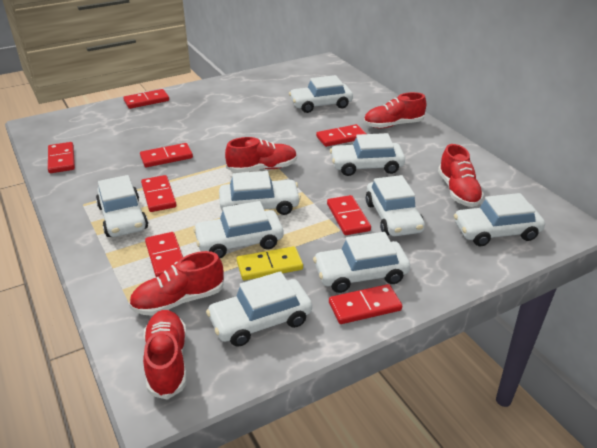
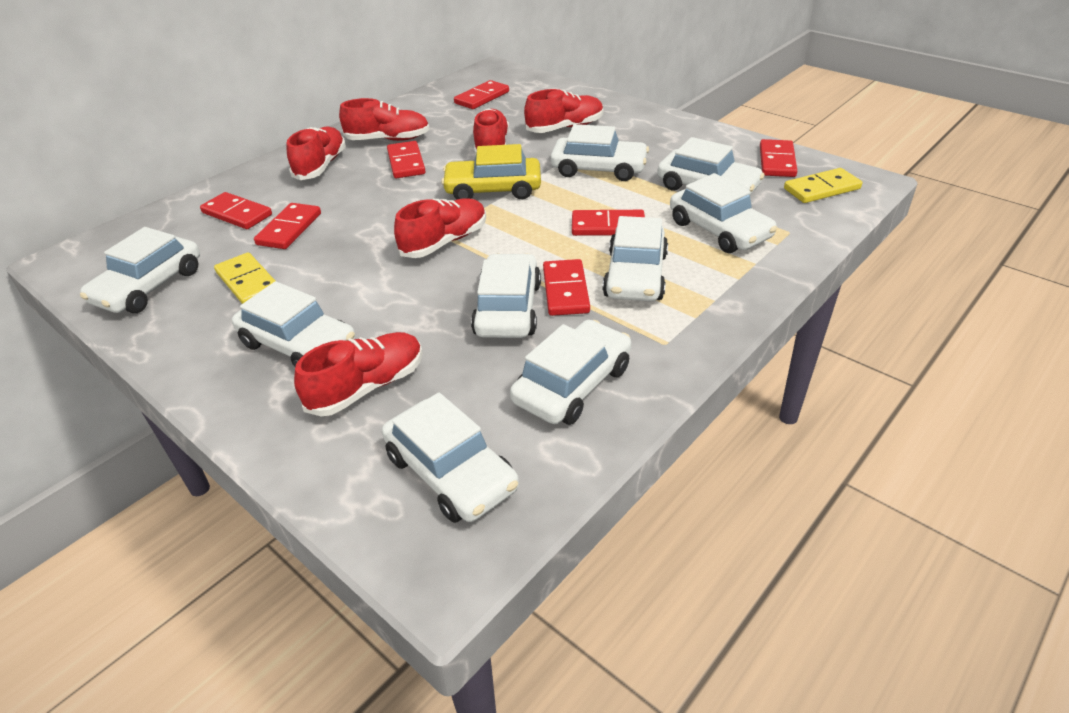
red domino: [48,142,75,173] [123,89,169,109] [140,143,193,167] [141,175,176,212] [145,232,183,277] [316,124,367,147] [327,195,371,235] [329,284,402,324] = 8 -> [200,192,272,229] [254,203,321,249] [387,141,426,178] [454,80,509,109] [543,259,590,316] [572,210,645,236] [760,139,797,177] = 7
red shoe: [129,251,224,316] [143,310,186,400] [225,137,297,173] [364,92,426,128] [438,144,484,207] = 5 -> [287,127,346,180] [294,332,423,416] [339,98,430,141] [394,198,486,258] [473,108,509,156] [524,89,603,133] = 6
yellow car: none = 0 -> [441,144,541,199] = 1
yellow domino: [237,246,303,280] = 1 -> [214,252,275,304] [784,168,862,203] = 2

